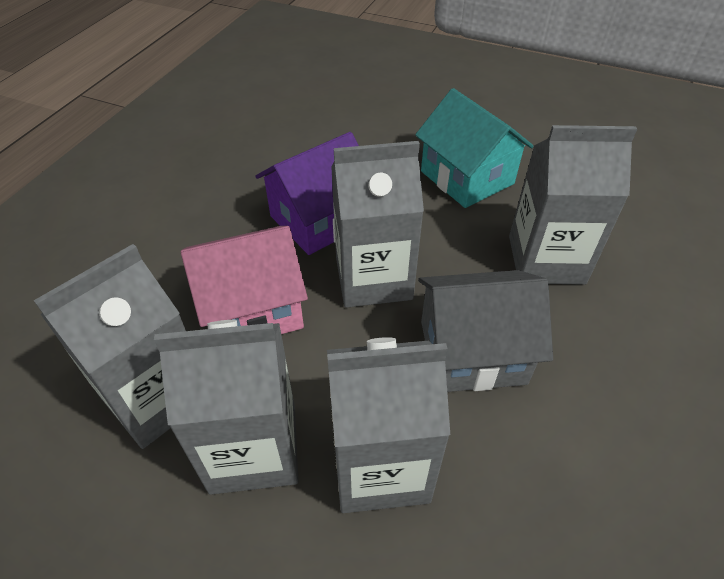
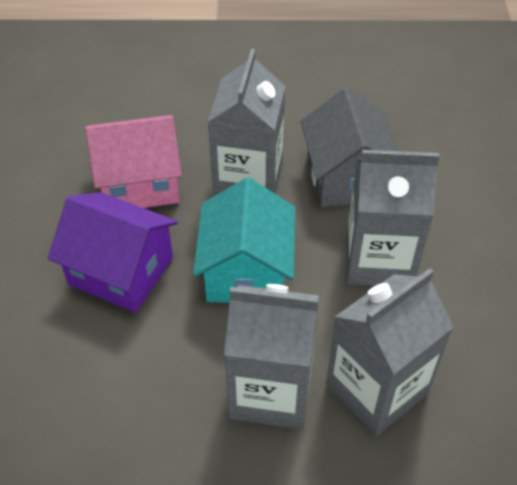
grey carton: [34,244,186,449] [154,320,299,495] [327,337,450,513] [331,141,424,308] [509,125,637,285] = 5 -> [208,49,285,197] [224,284,319,429] [326,268,454,436] [347,150,440,286] = 4

